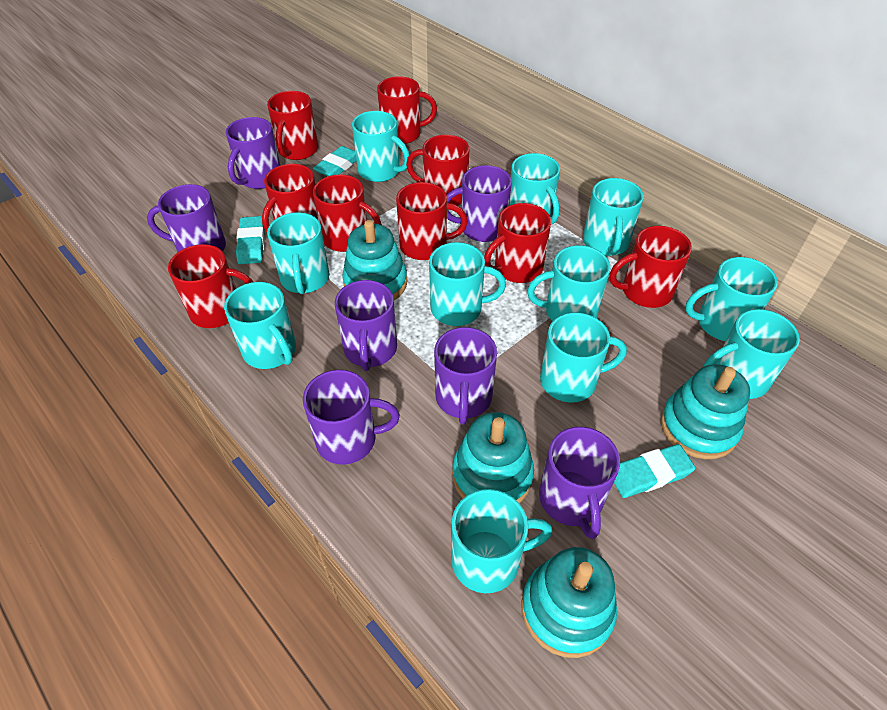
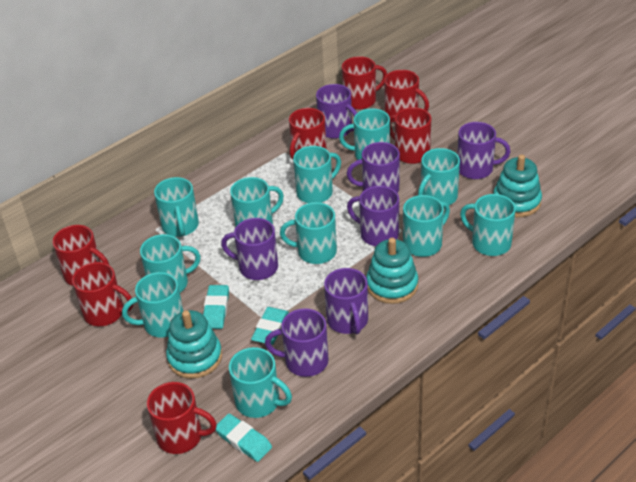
red mug: [168,244,253,328] [262,164,318,232] [267,91,318,160] [313,174,382,252] [377,77,437,144] [396,182,468,260] [406,135,469,206] [484,203,551,283] [609,226,692,308] = 9 -> [52,225,109,286] [72,262,133,326] [147,382,217,454] [289,108,326,159] [342,56,387,110] [384,70,429,123] [390,107,431,164] = 7
turquoise stacking toy: [342,220,407,300] [452,412,534,503] [521,547,617,658] [661,364,750,459] = 4 -> [166,310,222,379] [366,238,418,304] [493,154,542,217] = 3

